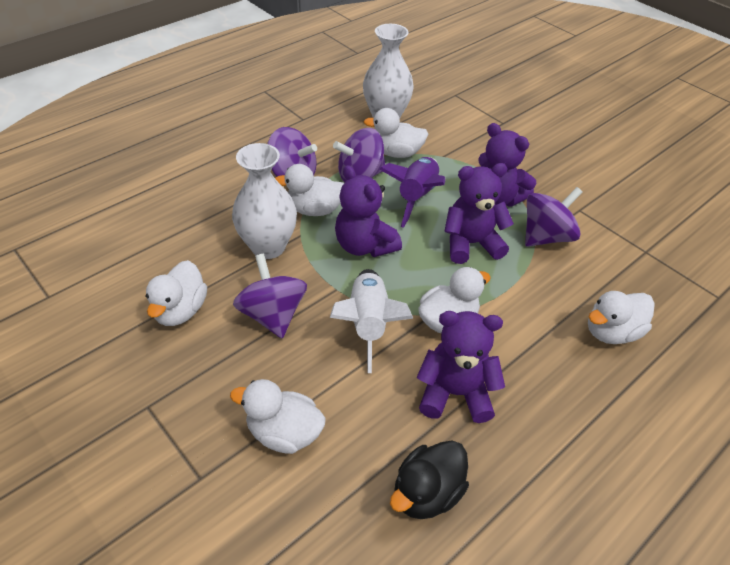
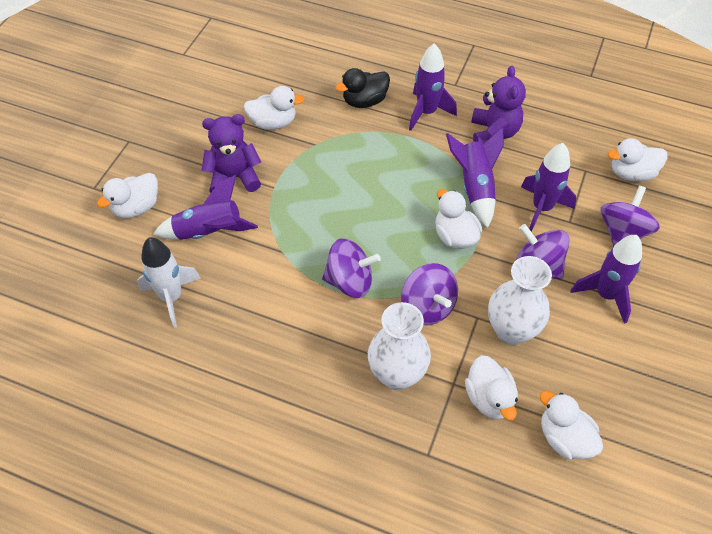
purple rocket: [379,157,446,228] = 1 -> [153,175,258,240] [409,44,457,131] [446,128,504,228] [521,143,576,232] [571,235,642,324] = 5
purple teddy bear: [335,165,402,257] [417,311,505,423] [444,163,514,264] [478,123,536,207] = 4 -> [201,114,261,193] [471,66,526,144] = 2

